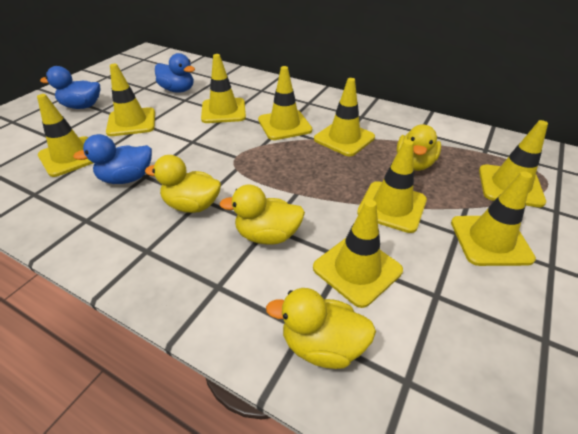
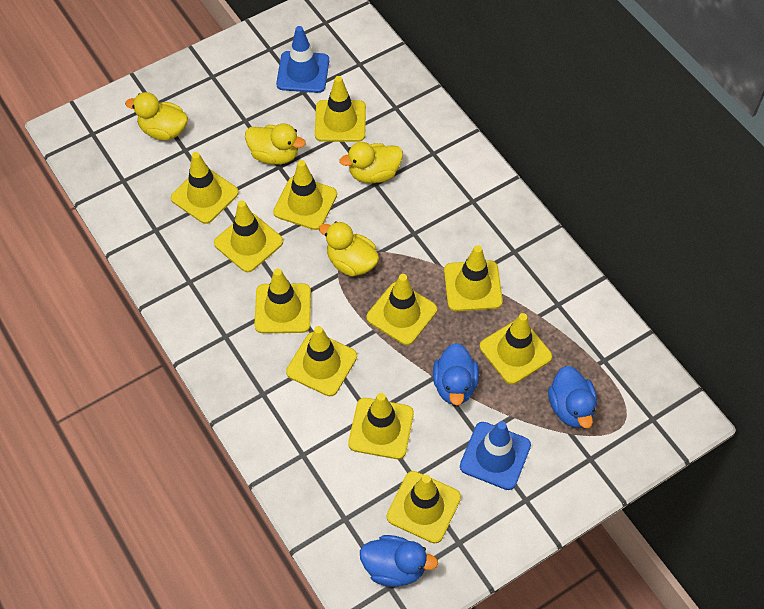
blue traffic cone: none = 0 -> [276,26,329,93] [460,421,531,490] = 2
yellow traffic cone: [37,94,93,177] [106,64,155,136] [201,54,246,123] [258,66,312,140] [313,199,403,308] [314,78,375,156] [357,140,427,233] [451,171,536,266] [479,120,548,207] = 9 -> [171,152,239,224] [214,200,283,272] [254,269,311,333] [273,160,337,230] [286,326,357,396] [315,76,366,142] [348,393,414,459] [367,274,437,345] [387,471,461,543] [444,245,503,311] [480,313,552,384] = 11

